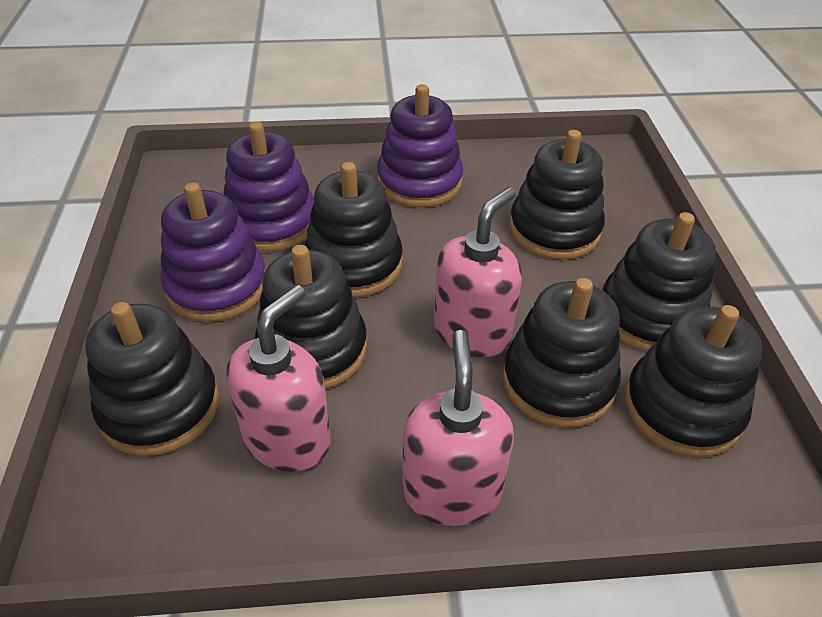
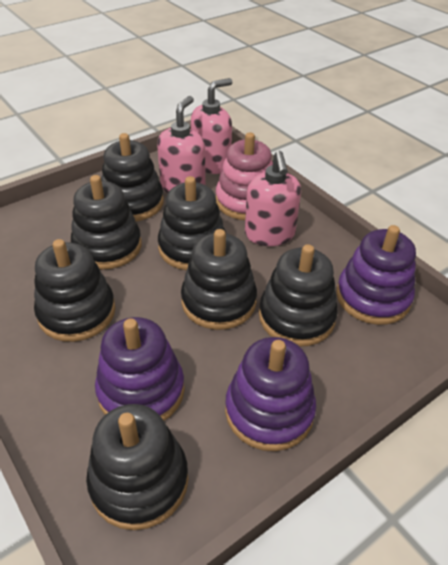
pink stacking toy: none = 0 -> [216,133,273,220] = 1

